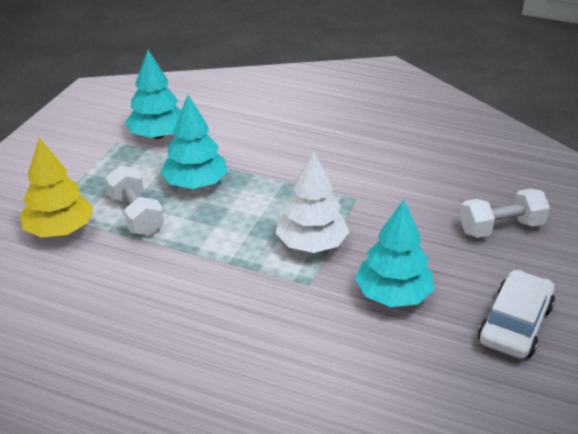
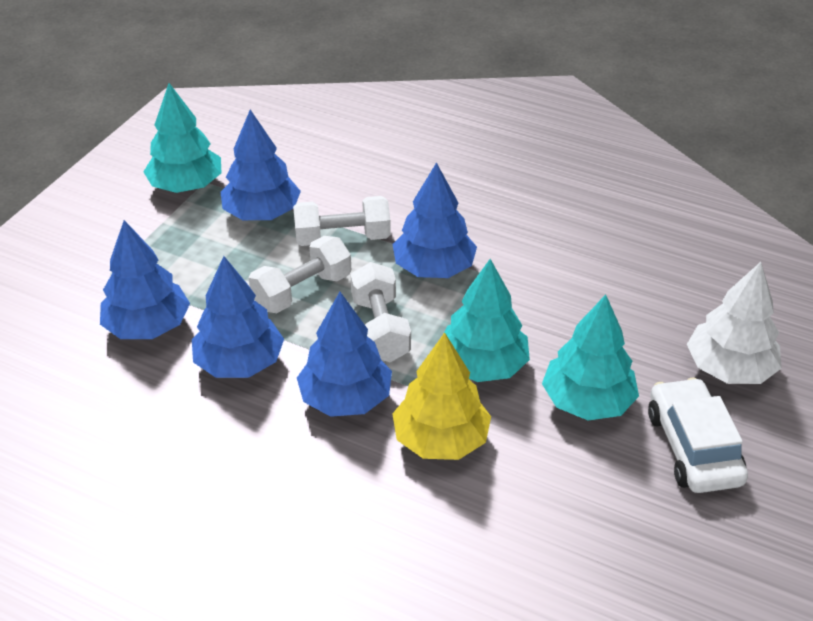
blue tree: none = 0 -> [100,220,190,339] [192,256,284,378] [221,110,301,220] [297,292,392,417] [392,162,477,278] = 5
white dumbbell: [106,165,164,236] [460,188,550,238] = 2 -> [249,236,351,313] [293,196,391,246] [351,262,411,362] = 3

